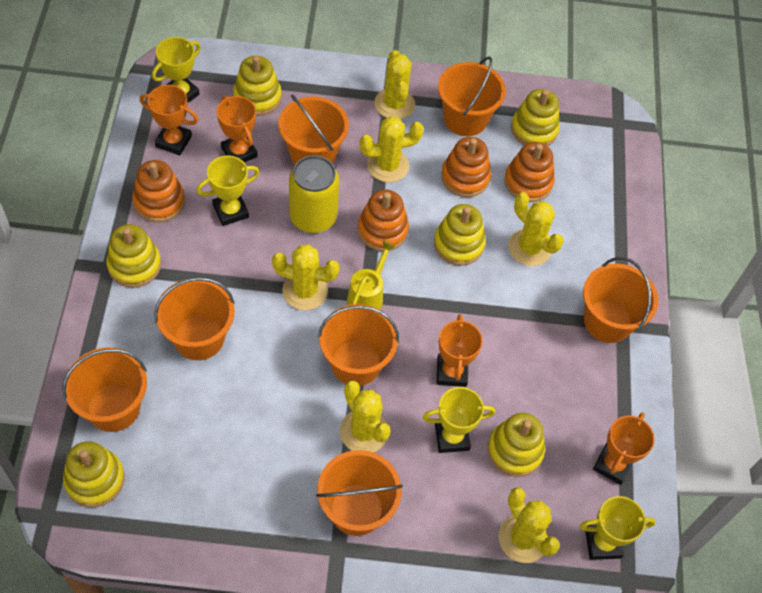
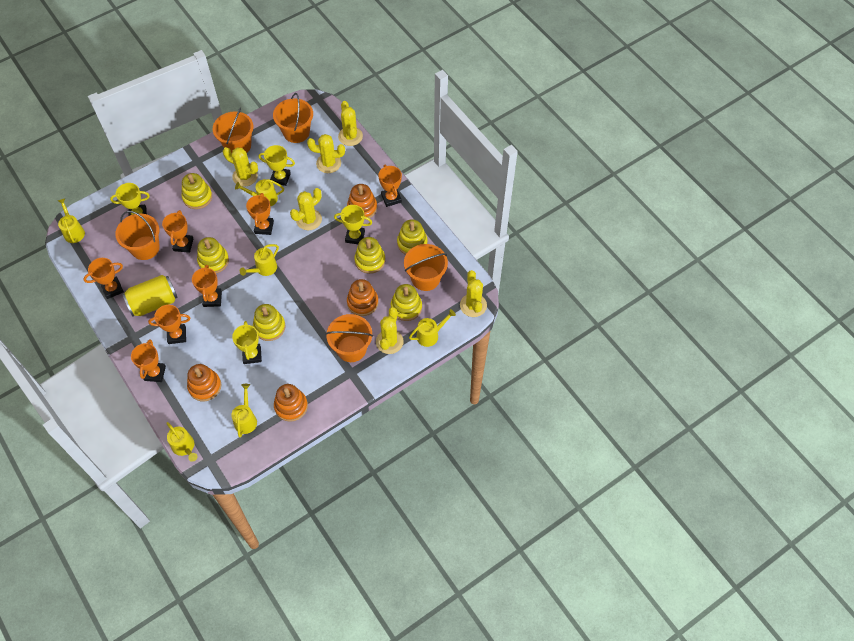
orange bucket: [62,347,147,432] [154,277,234,360] [278,94,349,165] [316,450,403,536] [318,304,399,386] [438,56,506,136] [583,257,658,343] = 7 -> [115,211,160,260] [213,108,253,153] [273,93,313,143] [326,314,373,362] [404,244,448,291] = 5
orange trophy: [140,85,198,156] [217,96,258,162] [436,314,483,387] [593,412,655,485] = 4 -> [83,258,124,299] [131,339,166,382] [148,305,190,344] [162,210,194,253] [192,265,222,307] [246,193,274,235] [378,165,402,207] = 7
yellow watering can: [347,241,395,310] = 1 -> [58,198,85,243] [166,422,198,462] [231,384,257,437] [235,179,284,206] [240,244,279,276] [409,309,456,347] = 6

